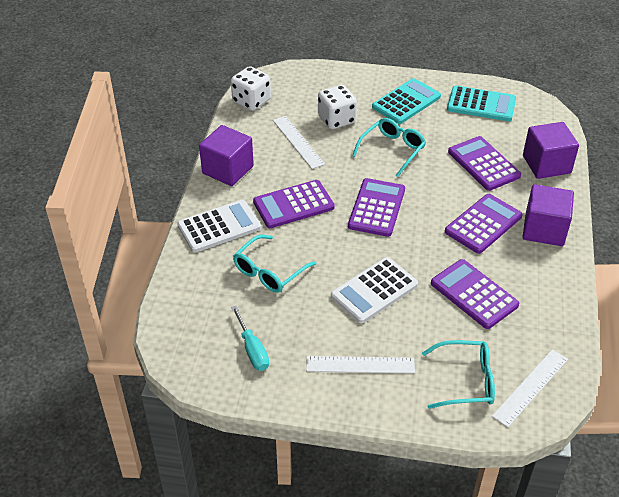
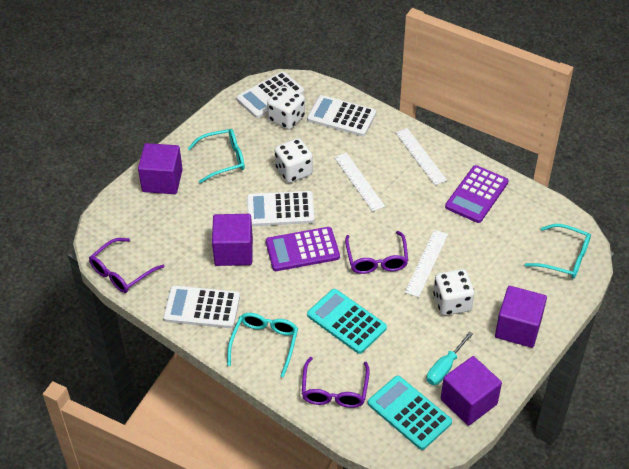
purple calculator: [253,180,335,228] [348,178,405,237] [431,259,519,329] [445,194,523,254] [448,136,521,191] = 5 -> [266,227,340,271] [445,165,509,223] = 2
purple cube: [199,125,254,186] [523,122,579,179] [523,184,574,246] = 3 -> [138,143,183,194] [212,214,253,266] [441,356,502,426] [495,286,547,348] = 4
purple glasses: none = 0 -> [89,238,164,293] [302,357,370,408] [345,231,408,274] = 3
white calculator: [177,200,261,253] [331,257,418,323] = 2 -> [163,285,240,328] [236,71,304,118] [247,191,315,226] [307,95,376,136] = 4
white dice: [231,66,271,111] [318,85,357,129] = 2 -> [267,86,305,130] [275,138,313,183] [433,269,475,316] = 3

